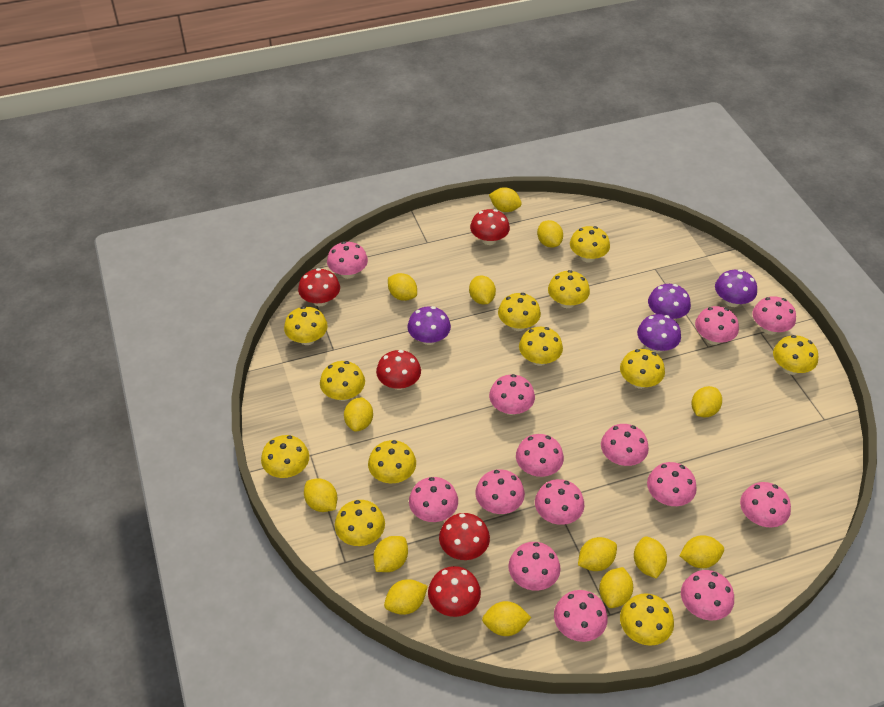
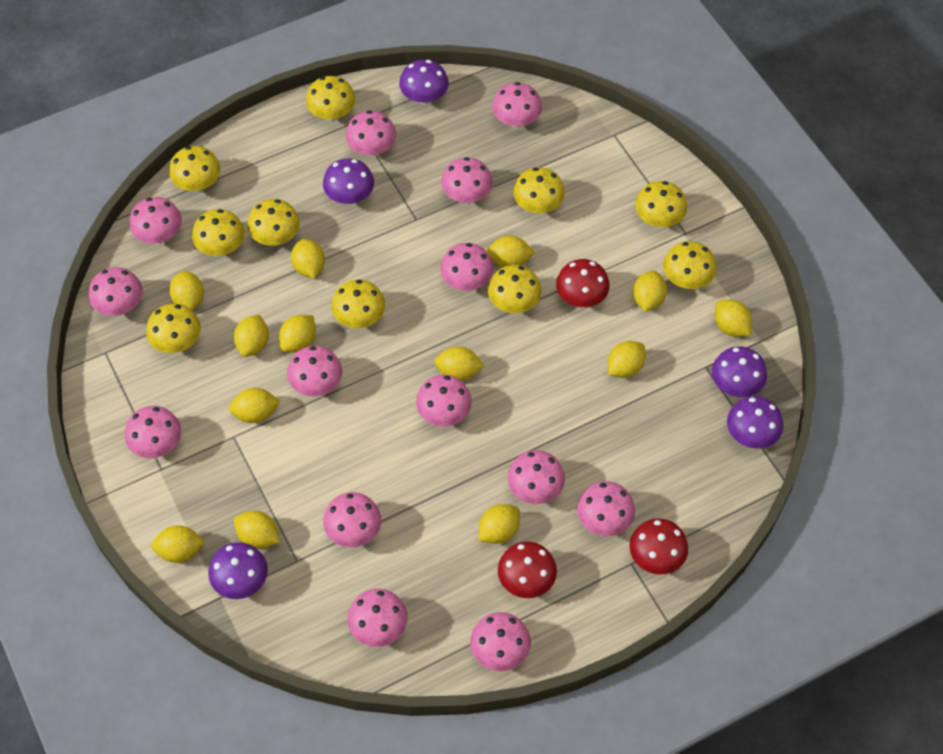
purple mushroom: [407,306,451,345] [637,314,681,353] [648,284,691,319] [715,269,757,307] = 4 -> [208,542,268,599] [323,158,374,204] [399,60,449,104] [712,346,767,397] [727,396,783,449] = 5
red mushroom: [298,268,340,306] [376,350,421,390] [428,566,481,617] [439,513,490,560] [470,209,510,245] = 5 -> [498,541,557,598] [556,259,610,307] [629,518,688,575] = 3
yellow lemon: [304,478,337,512] [344,397,373,432] [373,536,408,572] [384,579,428,615] [388,273,417,301] [469,276,496,305] [482,601,531,636] [489,187,522,212] [537,220,563,248] [578,537,617,571] [599,567,633,608] [634,537,667,578] [679,535,724,568] [691,386,722,417] = 14 -> [151,525,205,563] [169,270,204,311] [229,388,280,423] [234,315,269,357] [234,511,280,549] [279,315,316,353] [291,239,325,278] [434,346,484,381] [479,504,520,544] [487,236,535,268] [608,341,646,378] [633,271,667,312] [715,300,752,337] = 13
yellow mushroom: [261,435,309,478] [284,306,328,345] [320,361,365,401] [335,500,385,546] [368,440,416,483] [498,293,541,331] [519,327,563,366] [548,270,590,308] [570,226,610,263] [620,349,665,389] [620,593,674,646] [773,335,818,375] = 12 -> [146,304,201,353] [169,146,220,191] [192,209,245,256] [248,199,300,246] [306,76,356,121] [331,279,385,328] [488,265,541,313] [513,167,565,213] [635,181,687,227] [663,241,716,289] = 10

